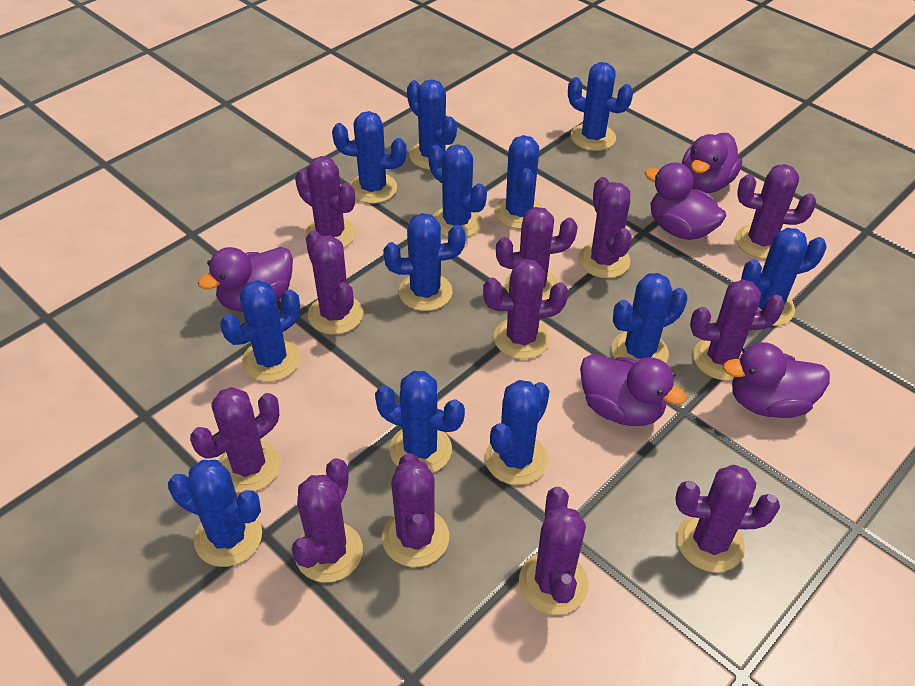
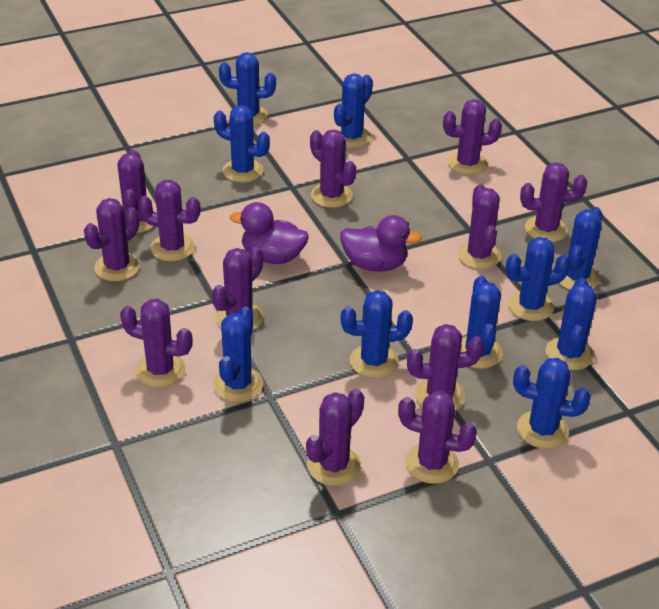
blue cactus: [168,460,262,567] [220,280,300,382] [332,111,407,203] [375,371,465,473] [383,213,466,311] [407,80,457,170] [428,144,487,237] [485,380,550,485] [495,135,543,229] [568,62,633,151] [611,273,687,363] [741,228,827,326] = 12 -> [213,307,263,402] [214,106,270,182] [219,52,276,125] [334,73,373,148] [341,290,413,378] [460,276,503,369] [506,237,571,321] [513,358,591,449] [546,278,597,370] [559,207,602,290] = 10
purple duck: [198,247,293,312] [580,354,687,426] [645,162,726,240] [682,133,742,193] [723,342,830,418] = 5 -> [230,202,308,264] [340,215,422,272] = 2

